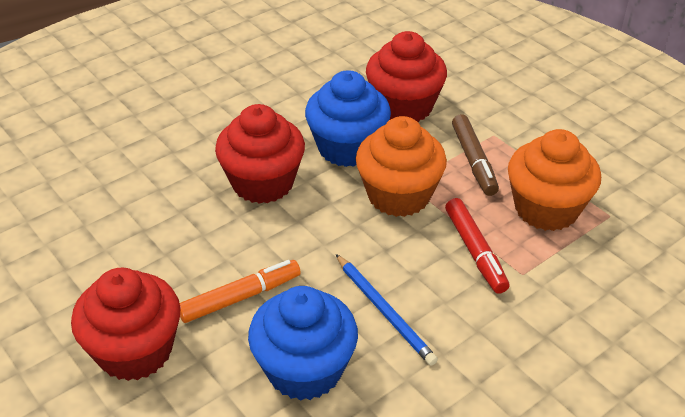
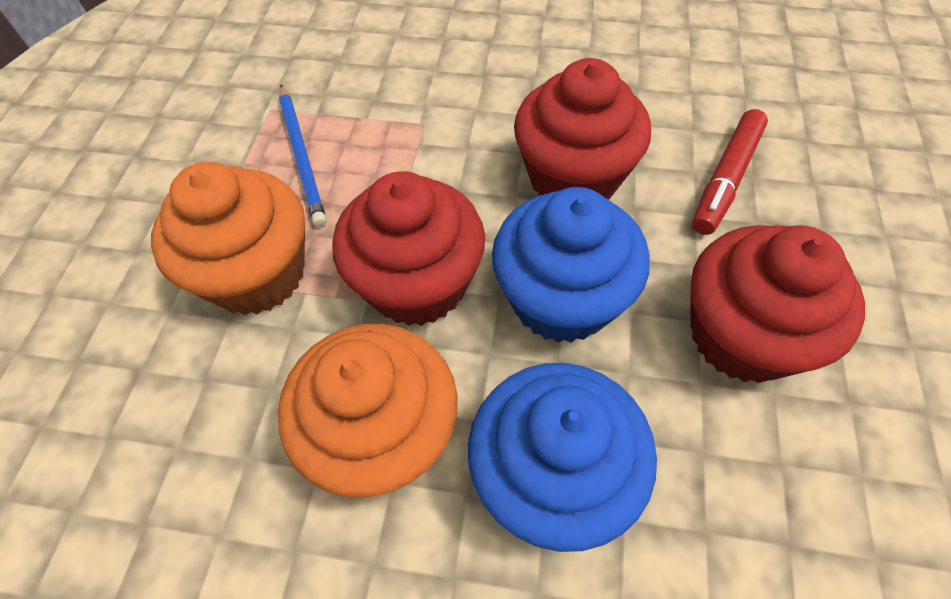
brown marker: [452,114,499,196] = 1 -> none = 0
orange marker: [180,260,301,323] = 1 -> none = 0

